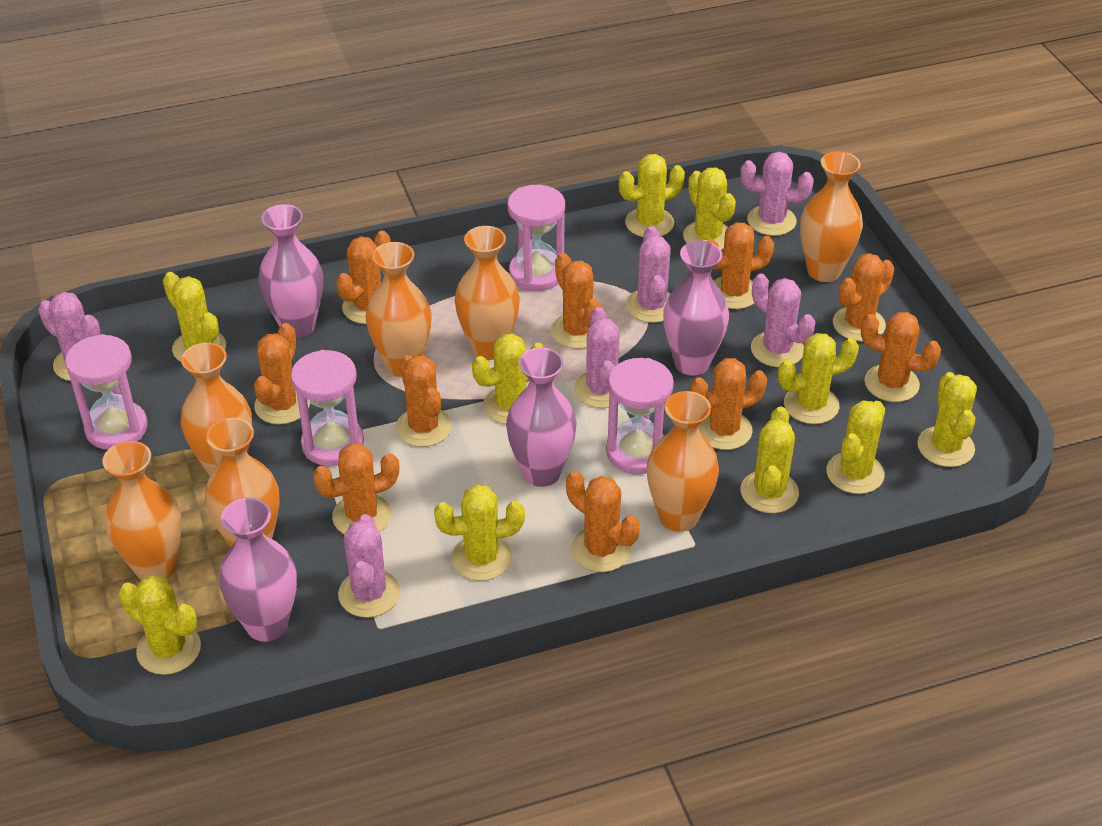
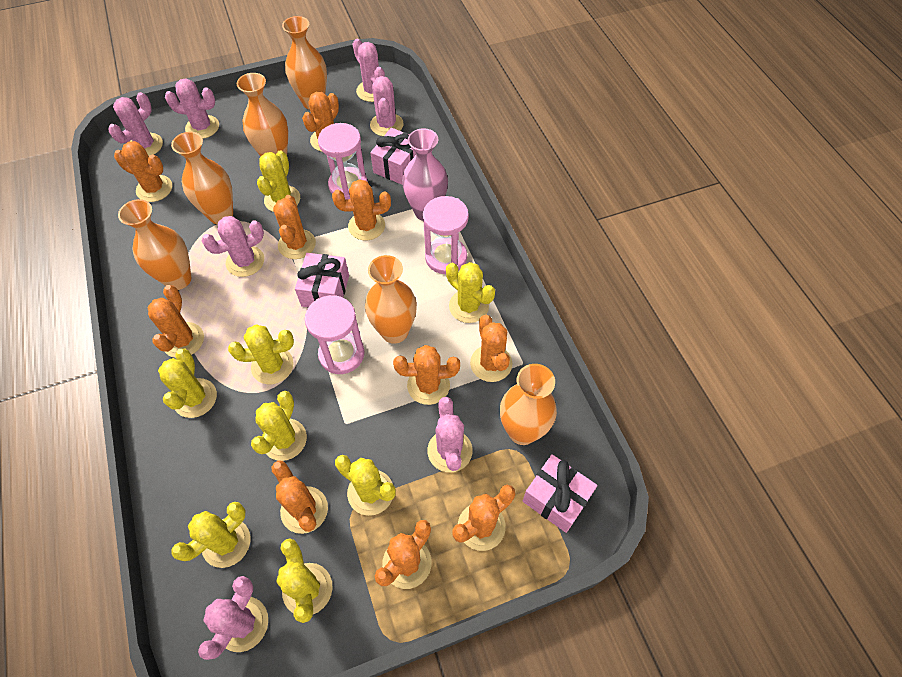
orange vase: [103,441,182,580] [181,343,252,476] [205,418,280,548] [366,242,432,377] [455,226,520,360] [647,391,719,532] [800,151,863,282] = 7 -> [118,199,191,290] [171,132,233,224] [237,73,288,156] [282,16,327,110] [365,255,417,344] [500,364,557,445] = 6
pink cactus: [38,292,100,381] [338,514,400,618] [574,307,620,408] [626,226,671,323] [741,152,814,236] [751,273,815,367] = 6 -> [108,92,163,156] [165,78,219,139] [198,576,268,660] [202,216,264,277] [353,39,385,102] [370,76,404,136] [427,397,473,472] = 7
pink gift: none = 0 -> [295,253,349,307] [370,128,416,185] [522,454,597,533] = 3
pink hourglass: [65,334,147,450] [291,350,364,466] [508,185,565,291] [606,358,674,474] = 4 -> [305,295,365,374] [318,123,368,199] [423,196,469,274] = 3
pink vase: [219,498,297,642] [258,204,323,338] [506,348,577,487] [663,241,729,376] = 4 -> [402,128,448,221] = 1
yellow cactus: [119,576,201,675] [163,272,226,362] [434,484,525,581] [472,333,545,424] [619,154,685,237] [683,167,736,250] [741,406,799,513] [778,333,859,424] [826,400,885,494] [917,372,977,467] = 10 -> [158,349,217,418] [171,502,250,568] [228,324,294,384] [251,391,307,461] [257,150,300,212] [276,539,333,623] [335,455,396,516] [446,262,495,323] = 8

